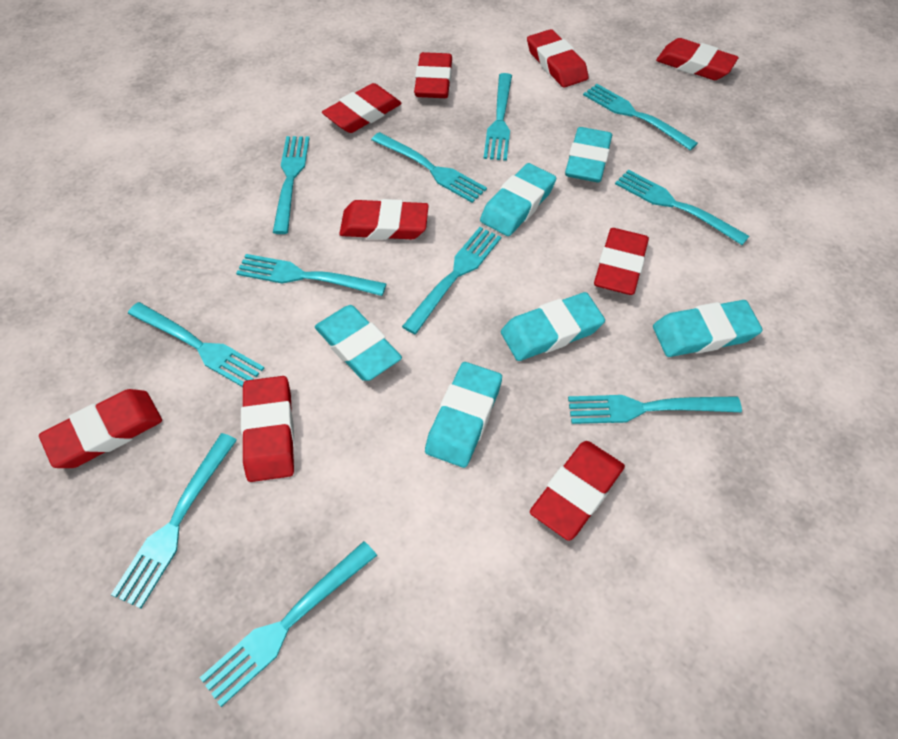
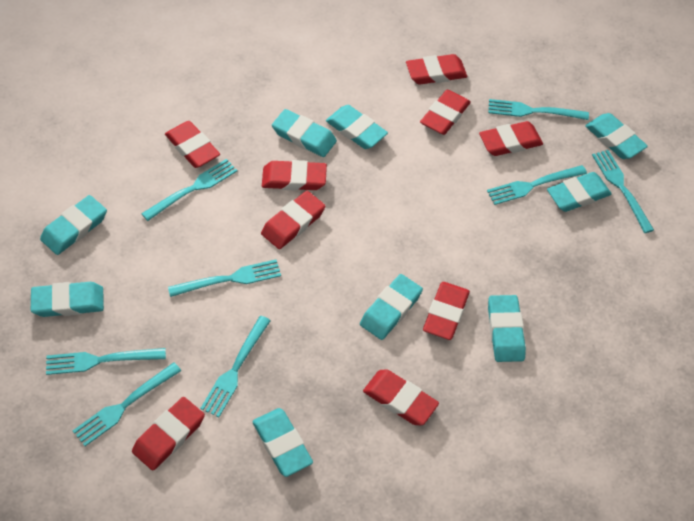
turquoise eraser: [315,305,402,381] [425,362,502,468] [480,163,556,236] [501,292,605,361] [565,127,612,182] [653,300,763,357] = 6 -> [31,282,104,317] [40,195,107,255] [252,408,313,477] [272,109,337,157] [326,105,388,149] [360,274,423,340] [488,295,526,362] [547,172,612,212] [585,113,648,159] = 9
turquoise fork: [111,433,237,609] [128,302,264,387] [200,541,377,707] [236,254,387,296] [273,136,309,234] [371,132,487,203] [402,227,501,334] [483,73,512,161] [568,395,742,424] [583,84,698,150] [615,170,749,245] = 11 -> [46,348,166,375] [73,362,181,446] [141,159,237,221] [168,260,281,297] [200,316,271,417] [487,165,587,205] [488,99,589,120] [592,150,654,233] = 8

